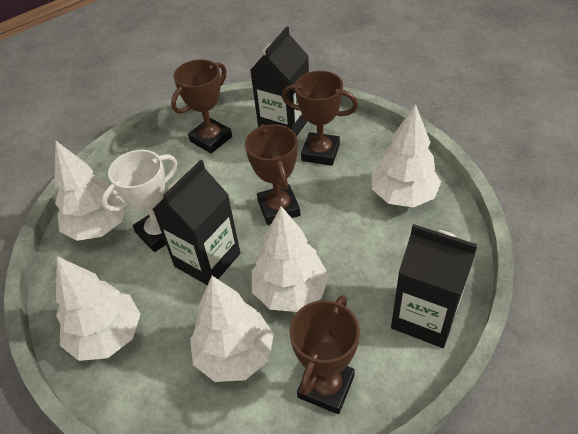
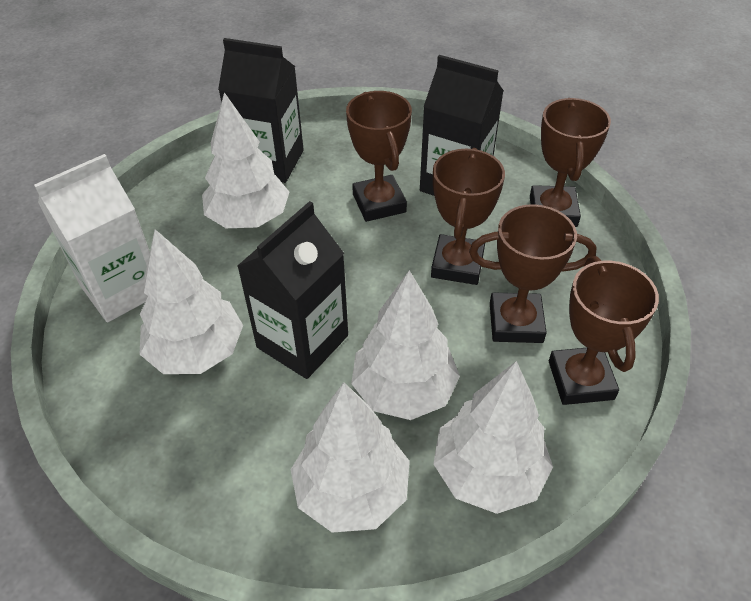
brown trophy: [171,60,232,153] [245,124,300,225] [282,71,358,166] [289,295,360,414] = 4 -> [346,91,412,222] [431,148,505,285] [469,204,597,343] [530,98,611,227] [549,256,659,405] = 5
white carton: none = 0 -> [34,154,150,322] = 1
white trophy: [101,150,177,252] = 1 -> none = 0

